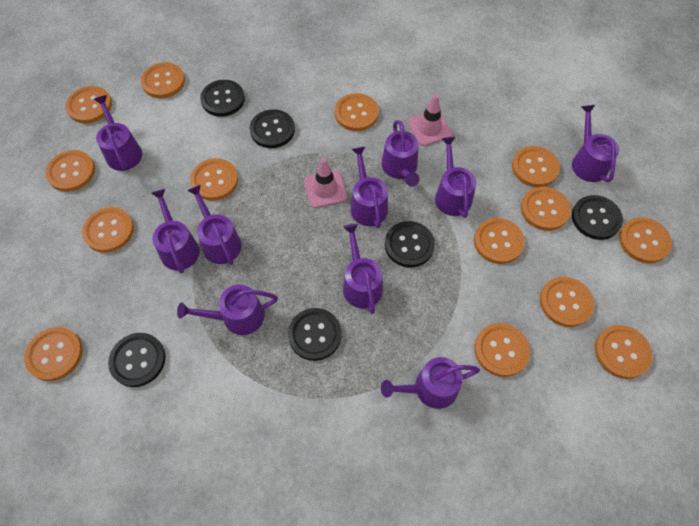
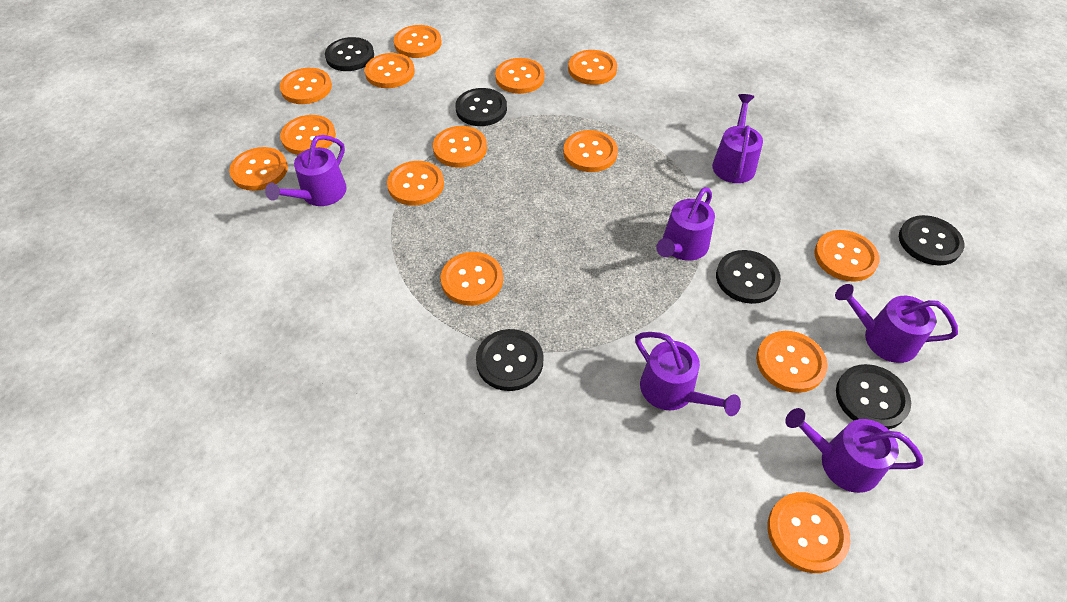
pink traffic cone: [304,158,347,208] [408,94,452,146] = 2 -> none = 0
purple watering can: [94,95,142,171] [151,189,200,274] [177,285,278,335] [187,185,242,265] [343,224,383,314] [351,146,388,228] [381,120,420,186] [381,357,480,409] [435,137,476,218] [572,105,619,183] = 10 -> [265,135,347,206] [635,332,741,416] [656,187,715,261] [712,94,763,183] [785,408,923,493] [835,284,958,363] = 6

